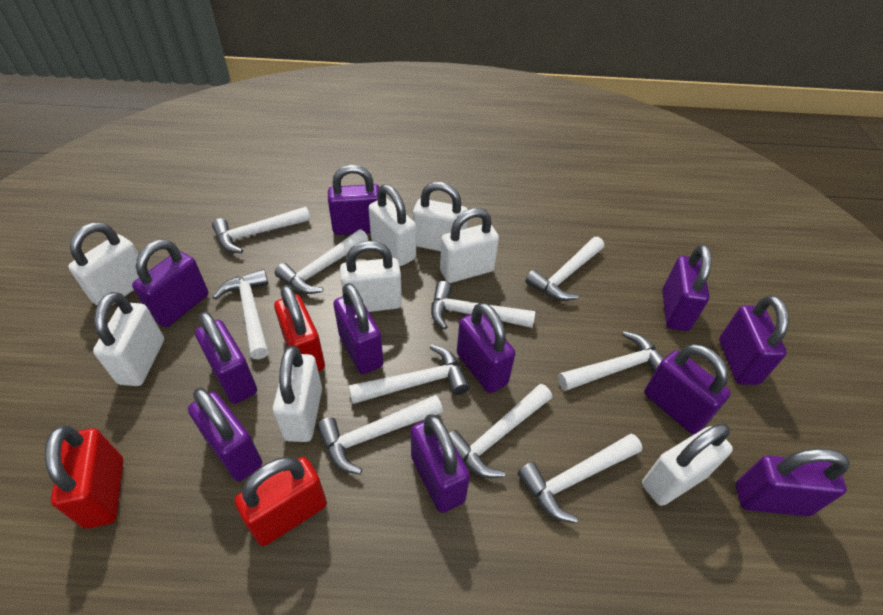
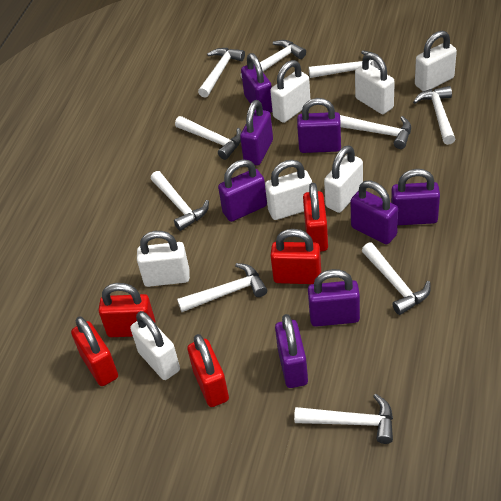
purple padlock: [132,239,208,327] [188,388,262,482] [195,312,257,404] [328,165,380,235] [333,283,383,374] [411,414,470,513] [457,302,515,393] [644,344,731,434] [662,244,712,331] [719,295,789,385] [736,449,850,516] = 11 -> [218,159,267,222] [240,100,273,165] [241,53,272,113] [275,314,308,388] [297,98,341,153] [308,269,360,327] [351,180,398,245] [391,169,440,225] = 8
red padlock: [45,425,123,529] [235,457,327,546] [274,285,325,372] = 3 -> [71,316,118,386] [99,283,155,337] [187,334,229,407] [270,229,321,284] [303,183,328,252] = 5
white padlock: [68,222,139,305] [93,292,164,386] [273,346,322,442] [340,241,402,312] [368,184,416,266] [413,182,468,251] [440,208,499,283] [642,423,733,506] = 8 -> [130,311,180,380] [137,231,190,287] [265,160,312,220] [270,60,311,123] [324,145,363,213] [355,52,395,114] [415,31,457,91] = 7

